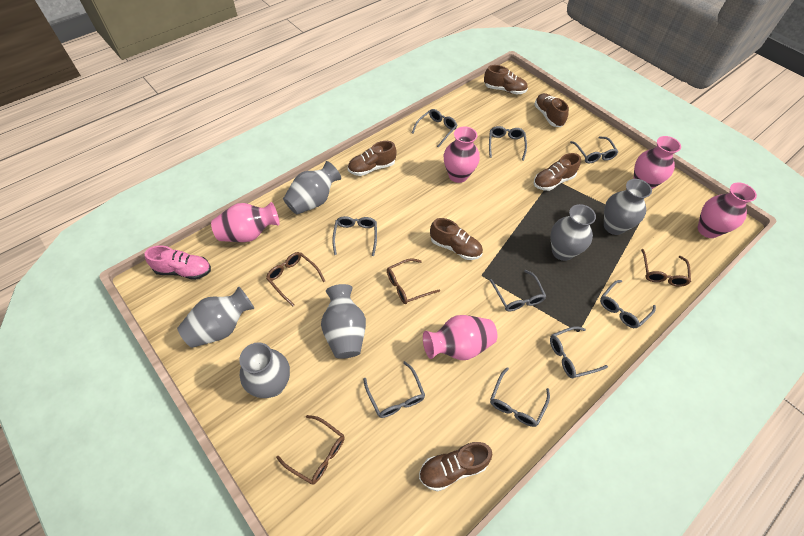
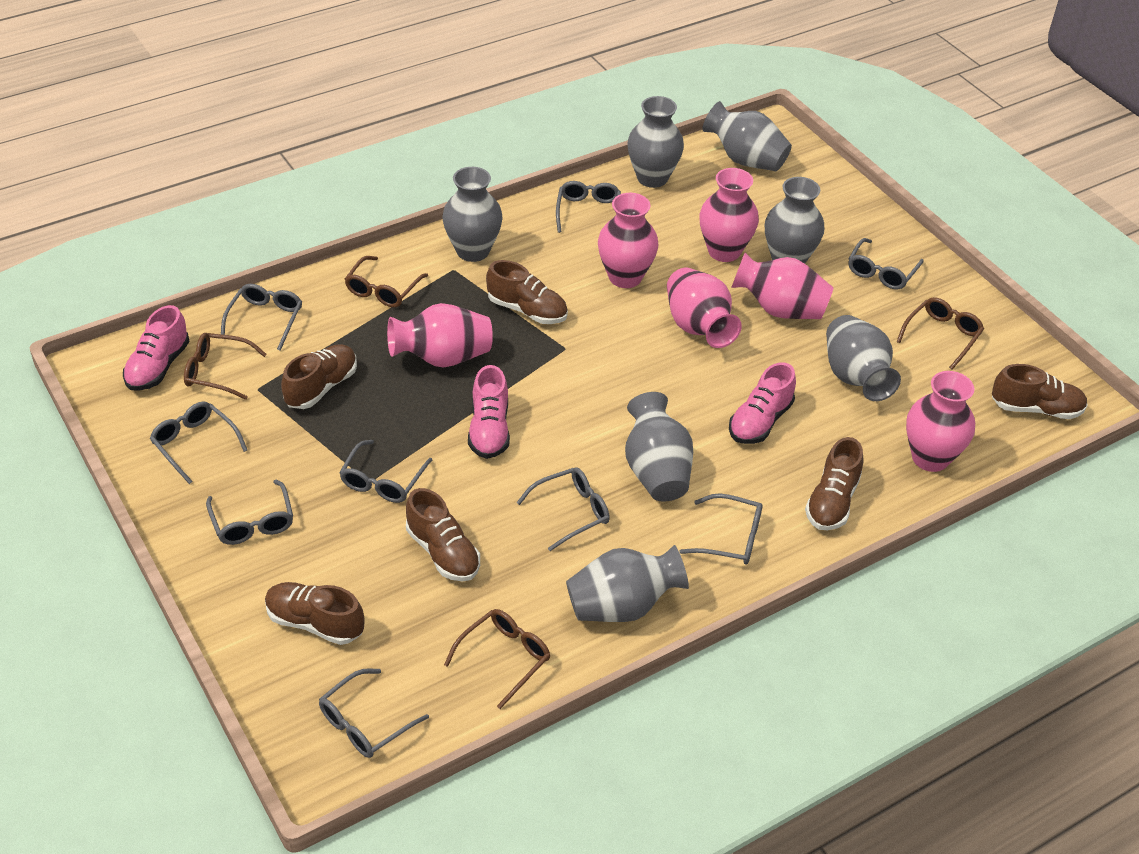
grey vase: [177,286,254,348] [239,342,290,398] [283,161,341,214] [321,284,366,359] [550,204,596,261] [604,179,652,235] = 6 -> [442,167,503,262] [566,545,689,622] [625,392,693,501] [627,96,684,188] [702,101,792,171] [765,177,824,263] [826,315,901,401] = 7
pink shoe: [145,246,211,280] = 1 -> [123,305,190,391] [468,365,510,459] [729,362,796,444] = 3
pink vase: [211,202,280,242] [423,315,497,360] [444,126,480,183] [633,136,681,189] [698,182,757,238] = 5 -> [387,303,493,367] [598,193,658,288] [667,268,742,348] [699,168,759,262] [731,253,834,319] [906,371,975,472] = 6

